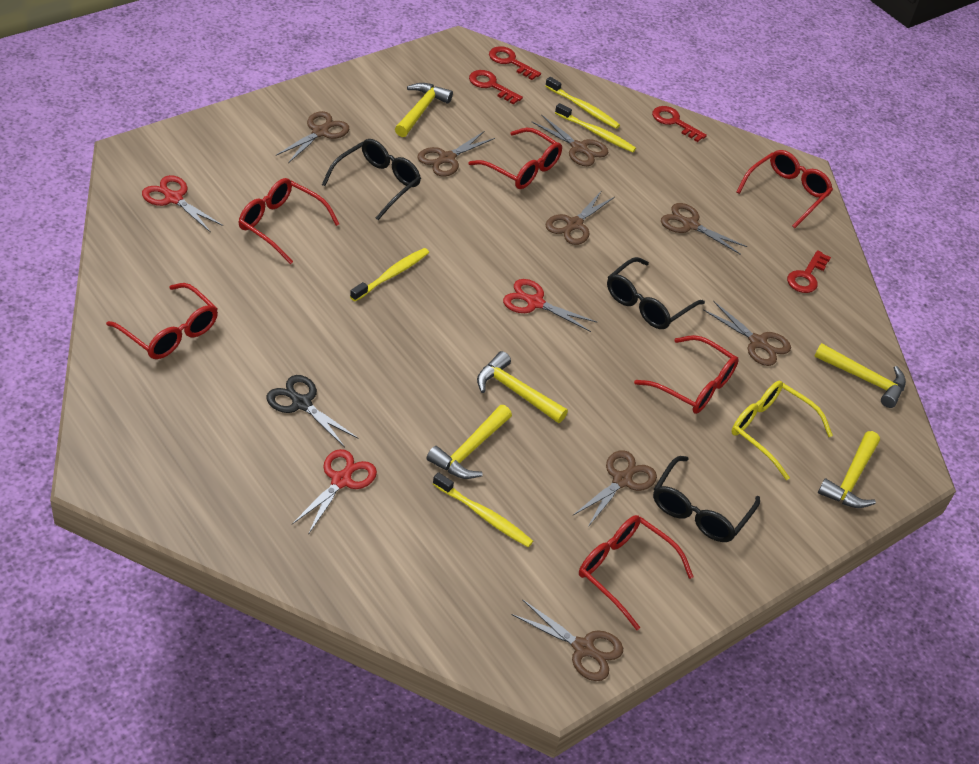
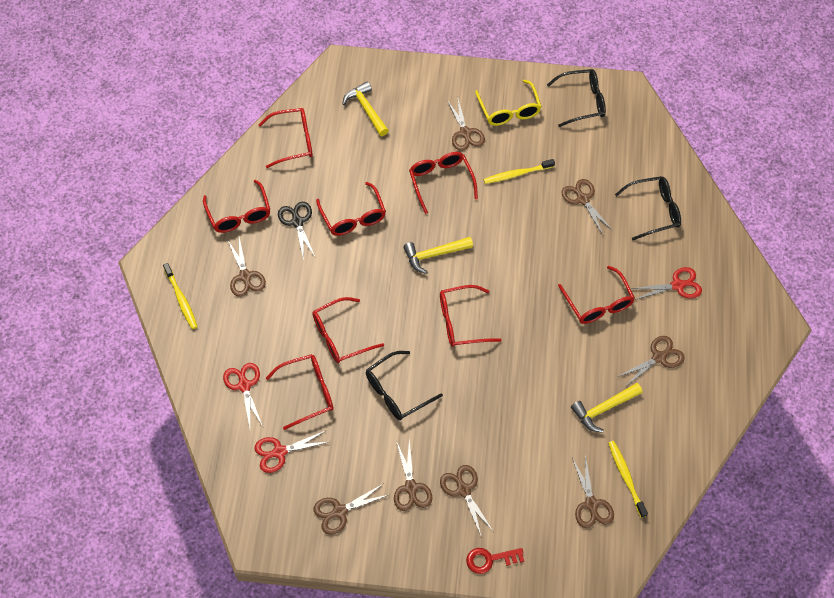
red glasses: [106,283,218,359] [239,178,339,264] [468,128,562,189] [579,515,693,630] [634,335,739,414] [737,150,833,228] = 6 -> [203,180,270,233] [258,108,313,168] [266,354,333,430] [312,297,384,363] [316,182,386,236] [409,152,478,214] [440,285,501,347] [558,266,635,324] = 8
red key: [469,70,523,105] [489,46,541,80] [652,106,707,142] [787,250,831,293] = 4 -> [466,548,524,574] = 1
yellow hammer: [395,83,453,137] [427,405,512,479] [477,351,568,423] [814,343,906,408] [818,431,880,508] = 5 -> [342,81,389,136] [403,237,473,274] [571,383,643,433] = 3
yellow toothbrush: [350,248,429,301] [433,472,533,547] [545,77,620,129] [555,103,636,152] = 4 -> [163,263,198,329] [483,159,555,184] [608,441,648,518] = 3

